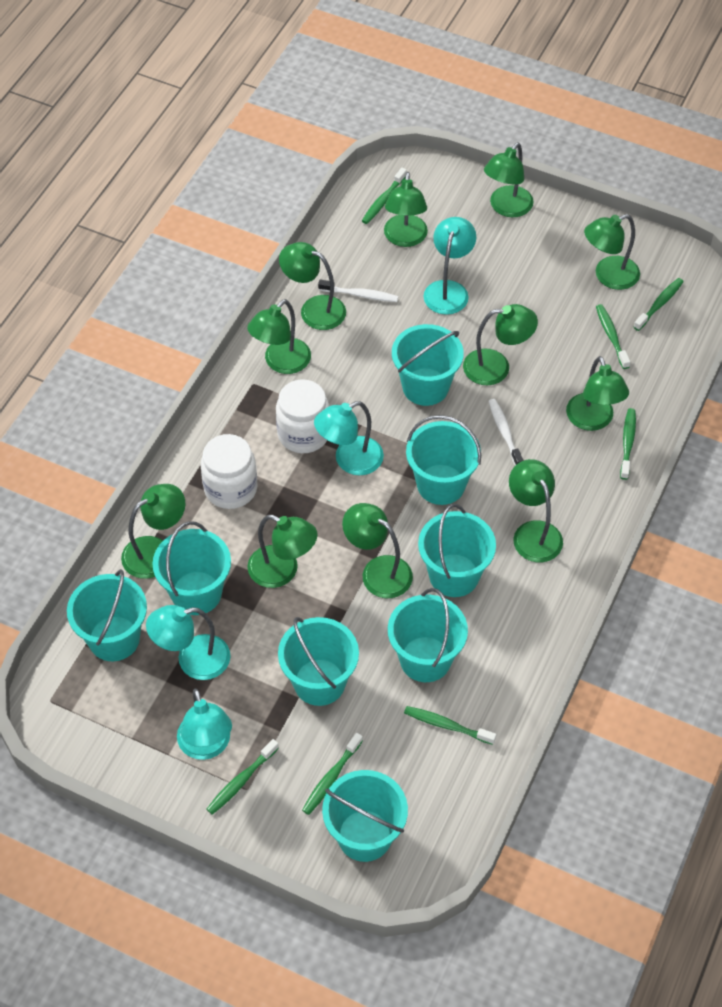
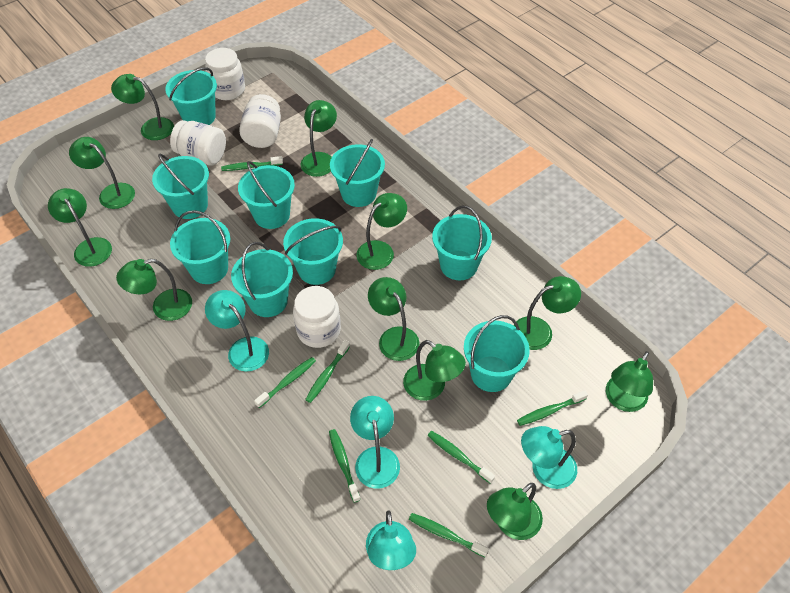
turquoise bucket: [67,569,147,661] [153,521,231,615] [278,617,359,706] [322,770,408,862] [388,588,468,682] [392,324,464,406] [406,415,481,505] [418,504,496,597] = 8 -> [152,154,209,219] [165,67,217,125] [170,210,230,284] [231,242,293,317] [238,161,295,229] [283,218,343,285] [330,139,385,207] [432,206,492,280] [464,315,530,392] = 9
white jar: [201,434,257,509] [276,379,329,453] = 2 -> [170,120,226,166] [205,48,245,100] [239,94,281,148] [293,286,341,348] = 4
white toothbrush: [318,280,398,302] [488,399,524,466] = 2 -> none = 0

